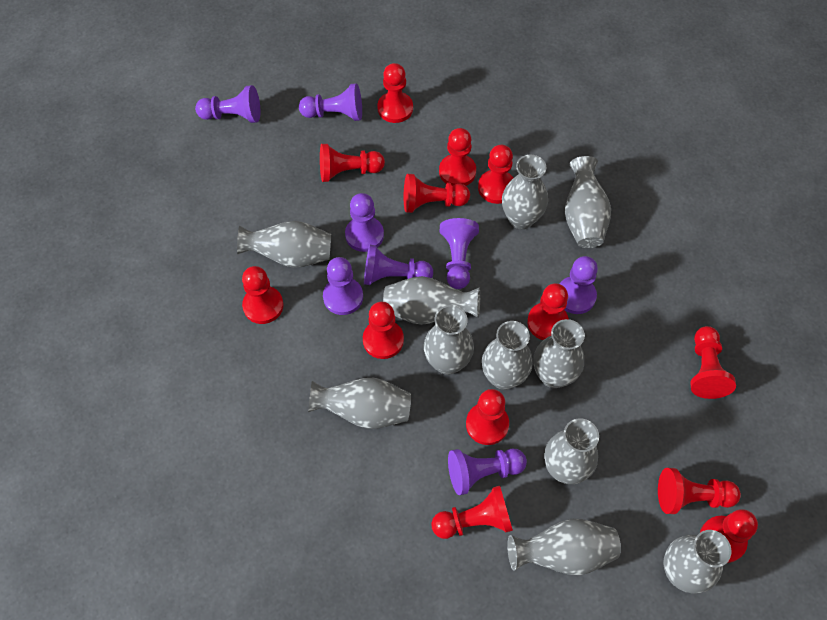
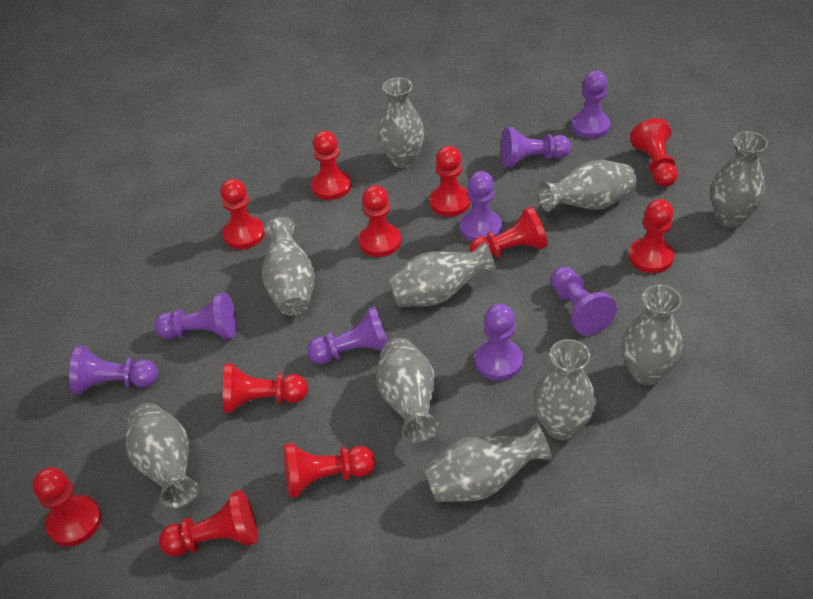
grey vase: [237,221,331,268] [308,378,411,429] [383,276,480,325] [424,305,474,375] [482,321,533,390] [502,155,548,229] [507,519,621,575] [533,319,585,388] [544,418,599,484] [565,156,611,248] [663,530,732,593] = 11 -> [125,403,199,509] [262,217,315,316] [376,338,439,443] [378,77,424,168] [388,241,496,307] [424,423,552,502] [534,339,596,440] [538,160,637,212] [622,285,682,385] [711,131,768,228] = 10
red pawn: [242,266,284,324] [320,144,385,182] [363,302,404,359] [377,63,413,123] [404,174,470,213] [431,486,513,539] [439,128,476,186] [466,389,509,445] [478,145,513,204] [527,283,569,340] [658,468,741,514] [690,326,736,399] [700,509,758,563] = 13 -> [33,467,101,547] [159,490,258,557] [220,179,265,249] [223,364,308,413] [284,443,375,498] [311,131,352,200] [359,185,401,257] [430,146,470,217] [470,207,547,258] [629,199,674,273] [630,118,678,187] = 11

